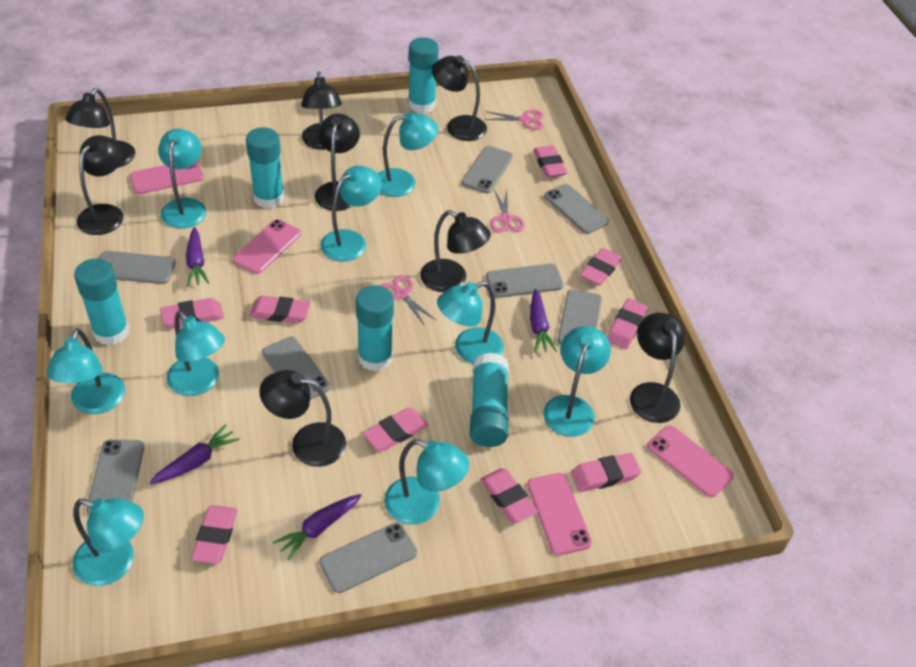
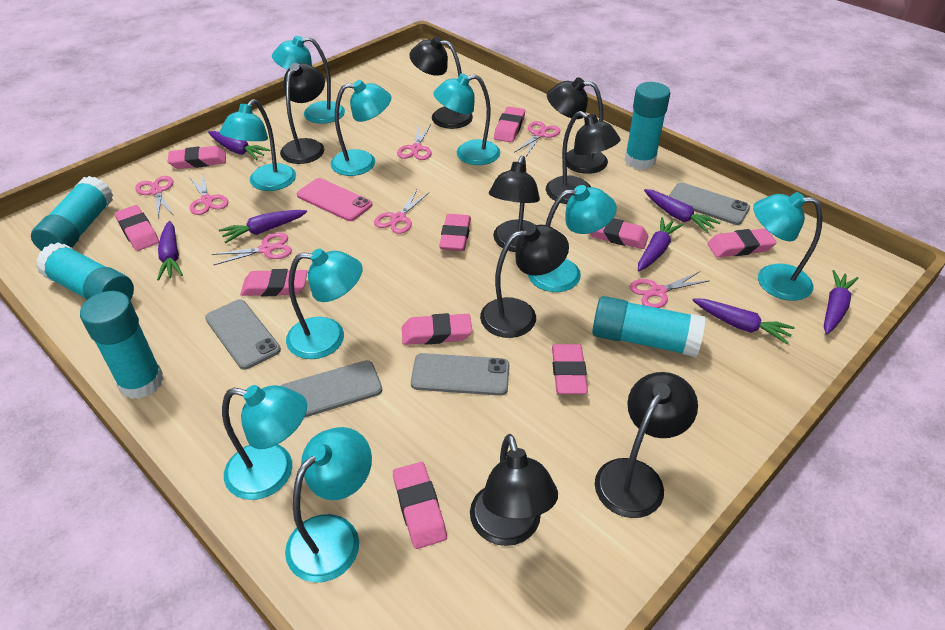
grey phone: [86,440,144,515] [99,251,175,284] [262,337,330,400] [319,523,417,593] [462,146,513,194] [486,264,563,298] [544,184,609,234] [557,289,602,345] = 8 -> [205,300,281,370] [281,360,382,418] [411,353,509,396] [669,183,750,225] = 4
pink eraser: [160,298,224,329] [191,505,238,564] [249,296,311,323] [363,408,428,451] [480,469,538,523] [533,145,567,177] [571,453,641,492] [580,248,622,286] [607,298,648,349] = 9 -> [115,205,159,251] [168,146,226,169] [240,269,307,296] [393,462,447,549] [402,313,472,345] [439,214,471,251] [494,107,525,142] [552,344,588,394] [589,218,649,249] [707,228,777,258] = 10
pink phone: [130,161,204,194] [233,219,301,274] [527,473,592,555] [647,425,734,497] = 4 -> [297,178,372,221] = 1
pink scissors: [379,275,436,326] [484,110,544,130] [490,189,525,233] = 3 -> [135,176,173,217] [190,174,228,215] [212,233,292,265] [374,190,429,234] [397,125,432,160] [514,121,560,157] [630,272,710,308] = 7
purple carrot: [149,424,240,484] [186,227,209,286] [273,494,362,560] [530,289,557,353] = 4 -> [157,221,183,280] [208,131,270,160] [219,210,307,243] [638,217,683,271] [644,189,721,233] [692,298,795,345] [824,270,858,334] = 7

